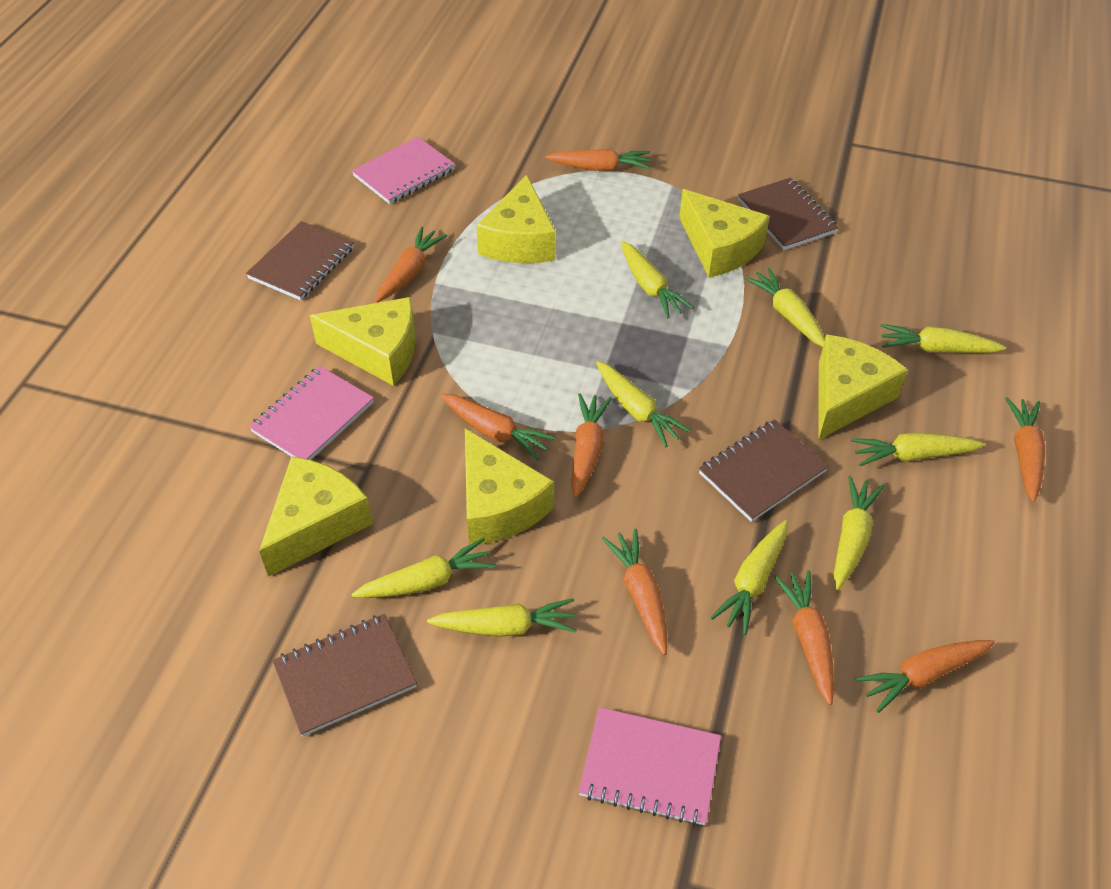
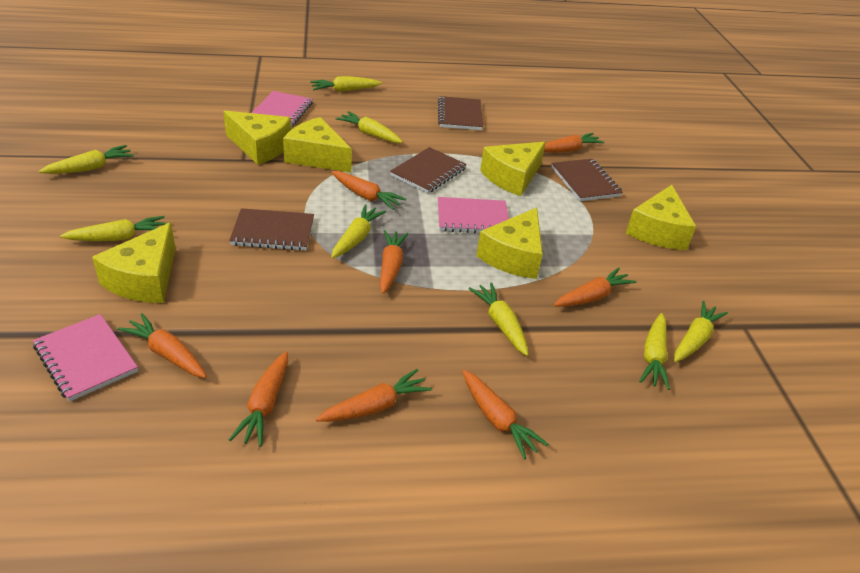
yellow carrot: [351,538,496,598] [427,598,577,637] [596,361,691,447] [621,241,694,318] [710,520,788,635] [744,268,825,347] [834,475,884,590] [851,432,985,466] [881,324,1006,353] = 9 -> [39,145,134,174] [60,216,166,241] [310,76,382,92] [331,204,386,258] [336,111,403,143] [468,282,529,356] [639,313,670,390] [674,301,728,362] = 8

